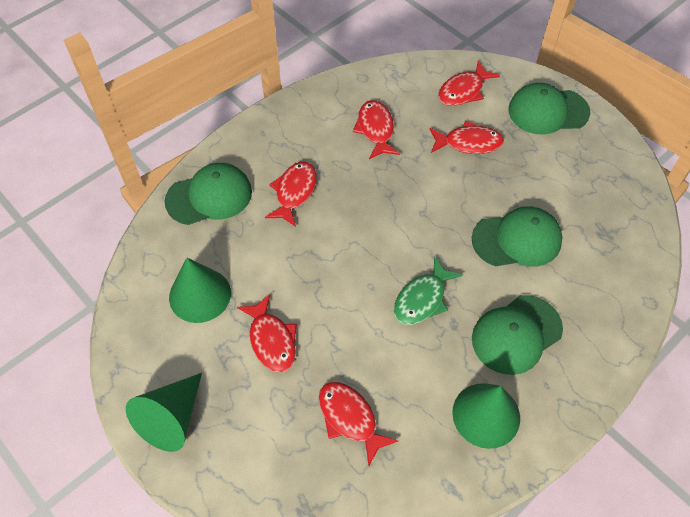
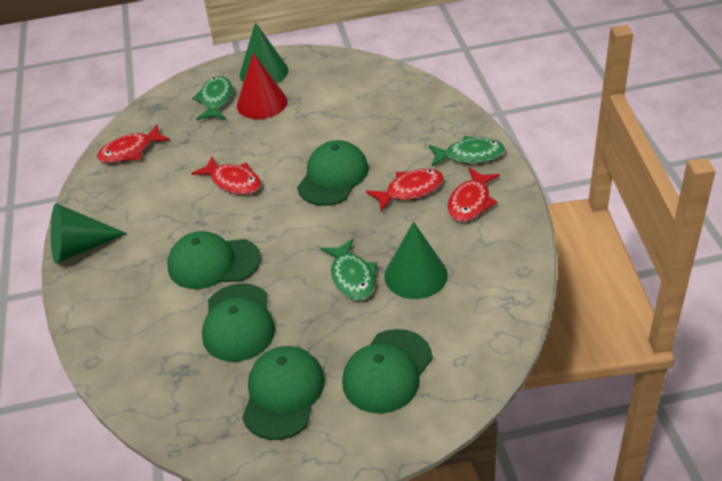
green cap: [165,163,252,225] [472,206,562,267] [472,295,563,375] [508,83,590,135] = 4 -> [168,231,261,289] [202,283,275,362] [242,346,325,440] [297,140,368,206] [342,329,433,414] = 5
green fish: [394,256,463,325] = 1 -> [192,76,232,120] [320,239,378,301] [428,136,505,166] = 3
red cone: none = 0 -> [237,53,287,119] = 1
red fish: [237,294,297,373] [265,162,317,227] [319,382,398,466] [353,100,400,159] [430,121,504,154] [438,61,500,106] = 6 -> [97,125,170,163] [191,156,261,195] [366,169,444,211] [447,168,500,222] = 4

